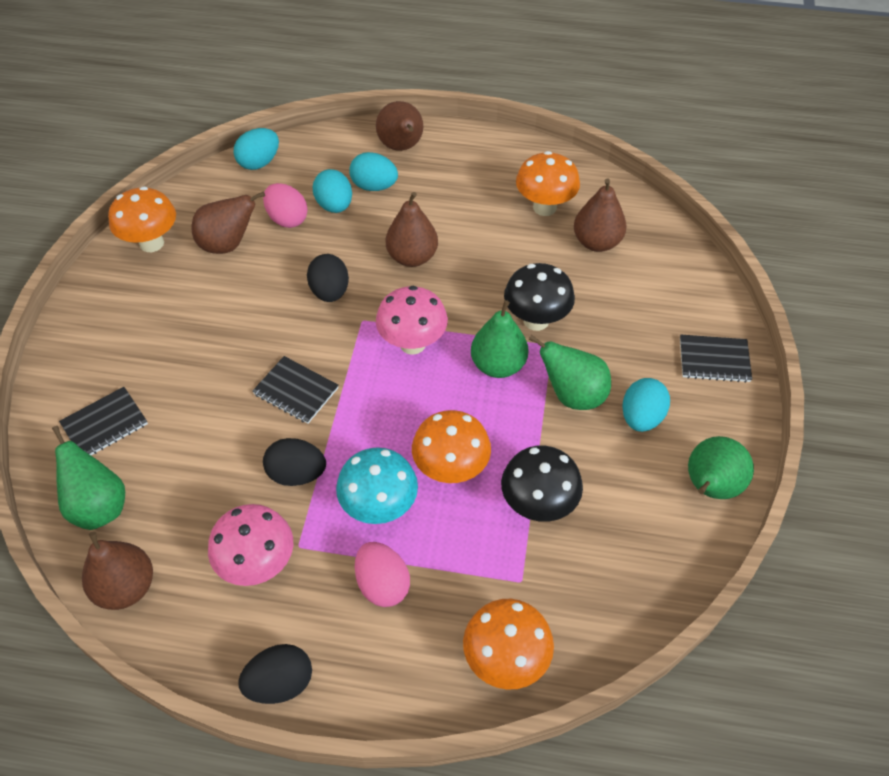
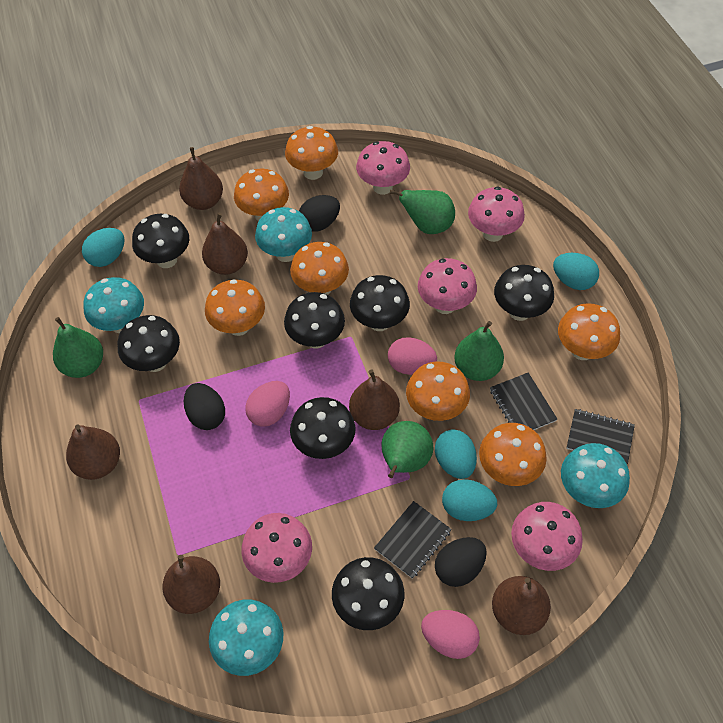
black mushroom: [501,446,583,522] [504,263,575,331] = 2 -> [118,315,180,372] [132,214,189,268] [284,292,345,349] [290,397,356,459] [332,557,404,630] [350,275,410,331] [494,265,554,321] = 7
brown pear: [82,531,153,610] [192,191,265,254] [376,101,423,151] [386,192,438,267] [574,178,627,252] = 5 -> [66,424,120,480] [162,555,220,614] [179,147,223,210] [202,213,248,275] [349,369,400,430] [492,576,551,635] = 6
orange mushroom: [108,187,176,252] [412,410,491,483] [463,599,554,690] [516,151,580,216] = 4 -> [205,279,265,336] [234,169,289,221] [285,126,338,180] [290,242,349,295] [406,362,470,421] [479,423,547,486] [558,303,620,360] = 7
pink egg: [263,183,308,228] [355,542,410,607] = 2 -> [245,381,290,427] [388,337,437,375] [421,610,480,659] = 3
pink mushroom: [208,504,293,586] [376,286,448,355] = 2 -> [241,513,312,583] [356,141,410,195] [418,258,477,314] [468,186,525,242] [511,502,583,571] = 5
turquoise mushroom: [336,447,418,524] = 1 -> [83,277,144,333] [209,599,283,676] [255,207,312,262] [561,443,630,508] = 4

